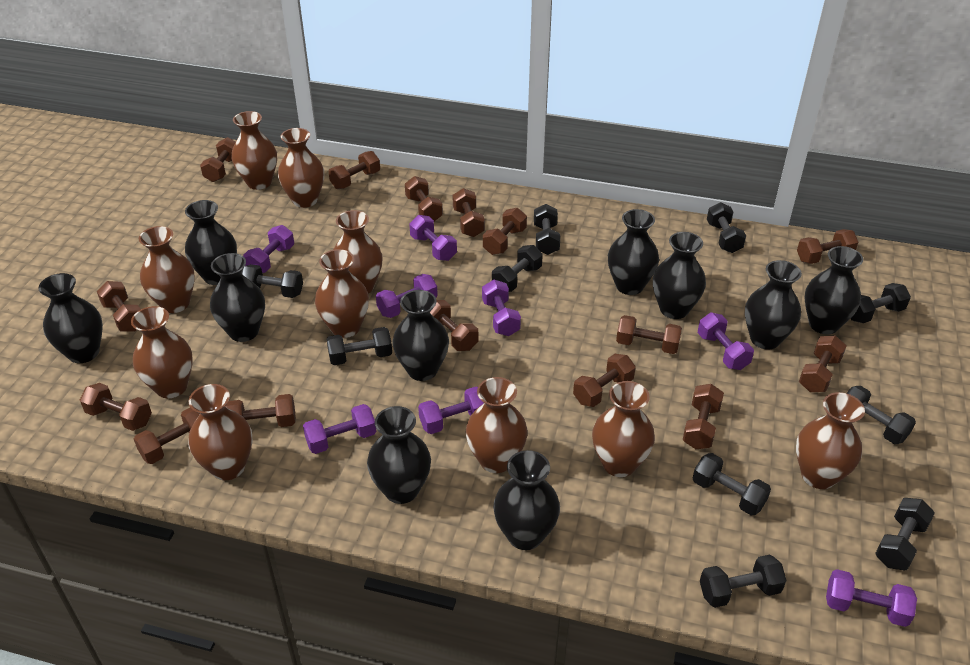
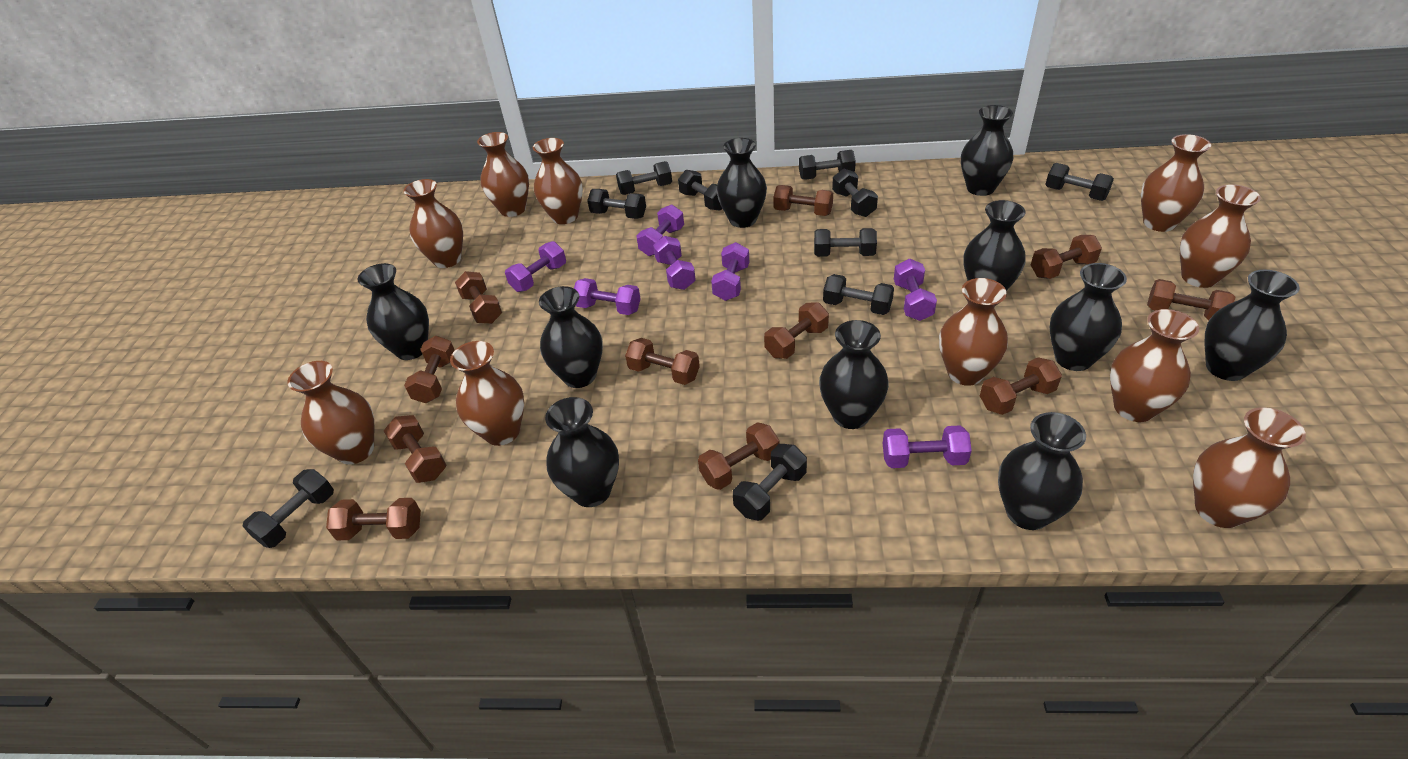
brown dumbbell: [80,383,152,431] [97,281,141,332] [134,407,200,464] [200,137,235,182] [225,394,296,427] [328,151,380,189] [405,176,443,221] [430,300,478,351] [452,188,485,237] [483,208,527,255] [573,354,636,407] [616,315,682,354] [683,384,724,449] [797,229,858,264] [799,335,847,392] = 15 -> [326,498,421,540] [384,415,447,483] [404,336,455,403] [455,271,502,324] [625,338,700,385] [698,422,779,490] [764,302,829,359] [773,185,833,216] [980,357,1062,415] [1031,235,1102,279] [1147,279,1235,320] = 11
purple dumbbell: [243,225,294,273] [303,404,376,454] [376,274,438,318] [409,215,457,261] [418,387,484,434] [482,280,521,336] [698,313,754,370] [826,569,917,627] = 8 -> [505,241,566,292] [574,278,641,315] [636,204,684,256] [653,236,696,290] [711,242,749,301] [883,425,972,468] [894,259,937,321] = 7

